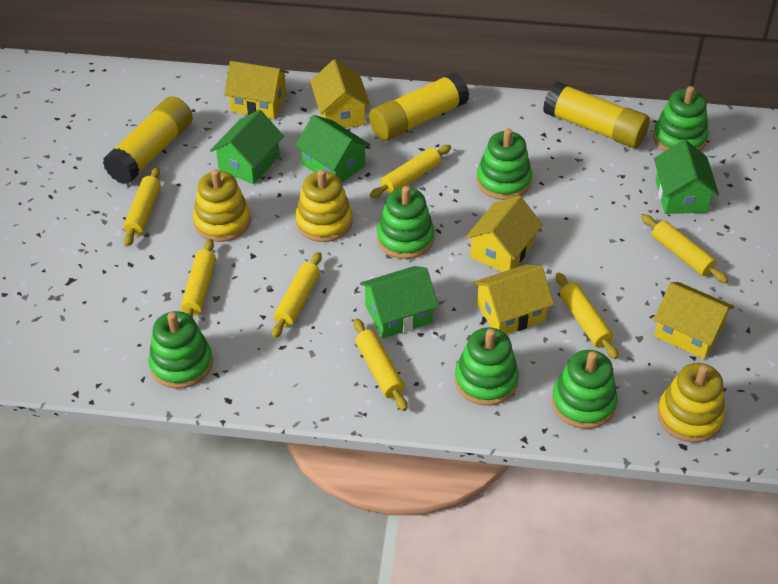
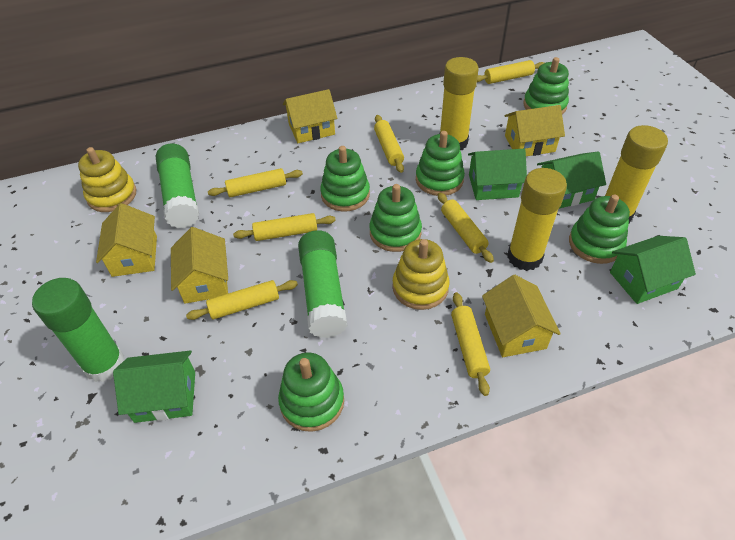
green glue stick: none = 0 -> [32,278,124,382] [156,144,199,228] [298,230,348,338] = 3
yellow stacking toy: [193,169,251,242] [295,169,352,242] [657,363,725,443] = 3 -> [78,147,136,212] [392,239,449,310] = 2

